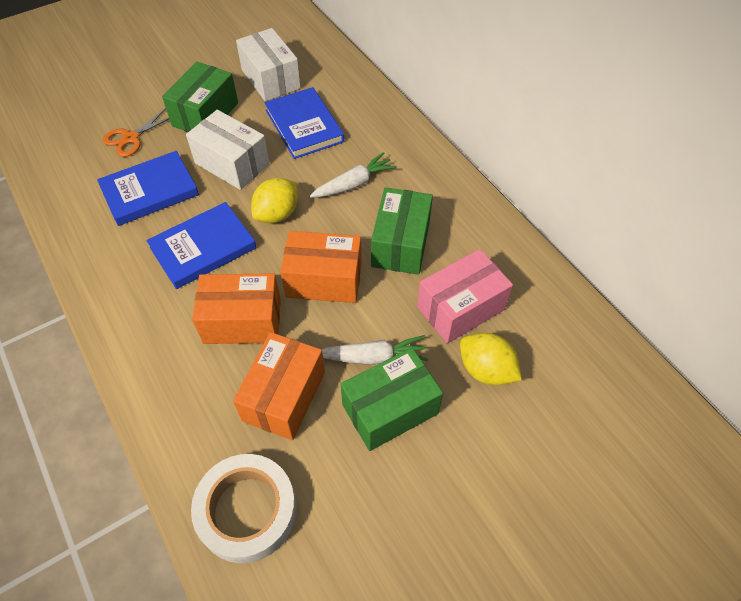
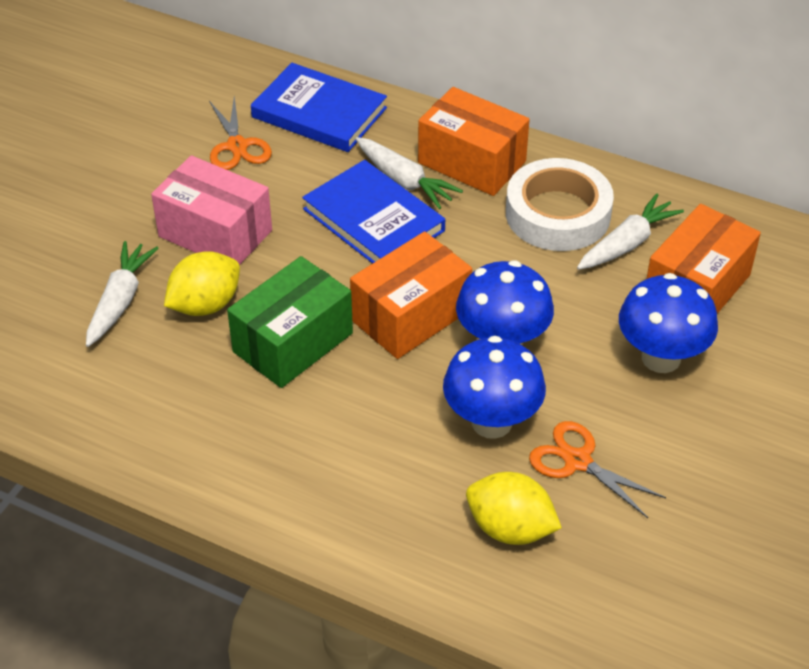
blue book: [97,151,199,226] [146,202,257,289] [264,87,344,159] = 3 -> [251,63,387,152] [302,160,445,264] = 2
blue mushroom: none = 0 -> [443,336,546,439] [456,260,554,345] [619,273,718,373] = 3
green box: [162,62,238,132] [341,348,443,451] [371,187,433,275] = 3 -> [227,256,353,388] = 1
orange scissors: [103,108,169,157] = 1 -> [209,96,272,170] [529,421,666,518] = 2
white box: [186,110,270,190] [236,28,301,102] = 2 -> none = 0
white carrot: [310,152,397,198] [321,335,428,365] = 2 -> [86,241,159,347] [356,137,463,209] [577,193,684,270] = 3

